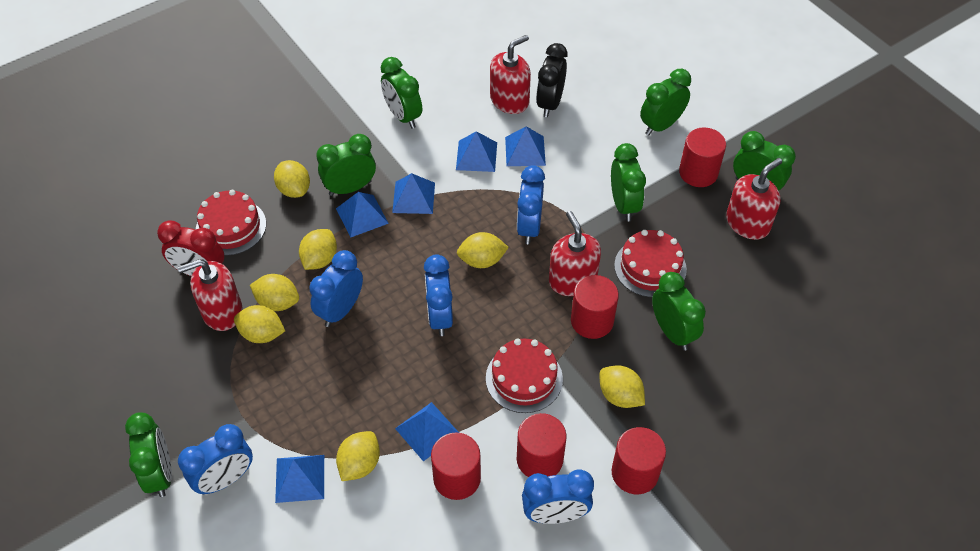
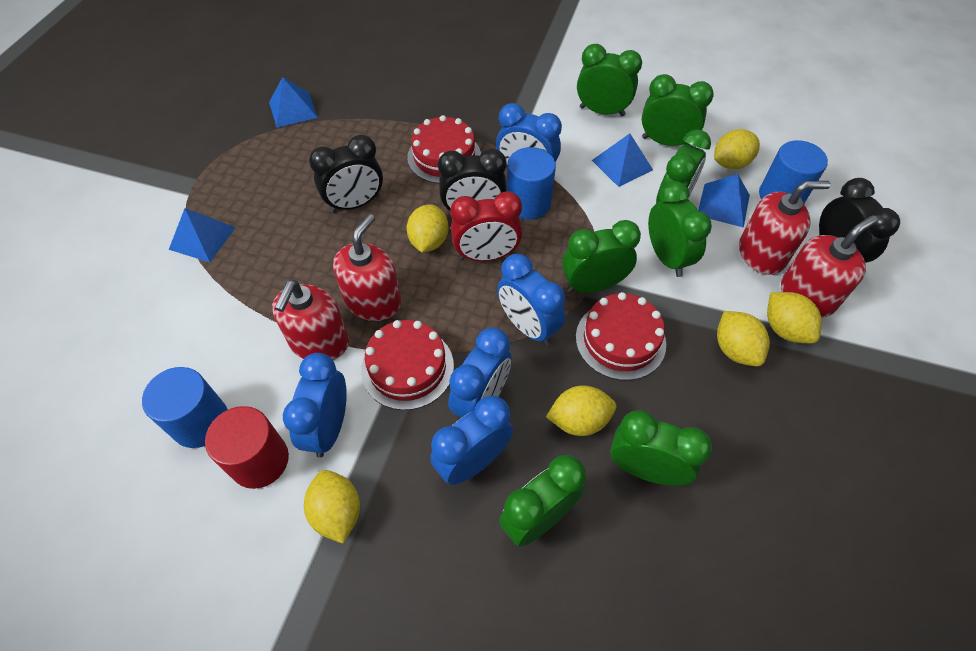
black clock: [536,43,568,117] = 1 -> [309,135,383,213] [438,149,507,215] [819,178,900,263] = 3
blue cylinder: none = 0 -> [142,367,228,448] [507,147,556,219] [759,140,828,204] = 3
blue pyramid: [275,455,324,503] [336,192,389,238] [392,173,435,214] [395,402,459,461] [456,131,497,172] [505,126,546,166] = 6 -> [169,208,236,262] [269,77,318,128] [592,133,653,187] [698,174,750,228] = 4
red cylinder: [431,433,481,500] [517,413,566,477] [571,275,619,339] [612,427,666,494] [679,127,726,187] = 5 -> [205,406,289,489] = 1
yellow lemon: [234,305,285,343] [250,274,299,311] [274,160,310,198] [299,229,337,270] [336,431,380,481] [457,232,509,268] [600,365,645,408] = 7 -> [304,470,360,544] [407,205,449,252] [546,385,616,436] [714,129,760,169] [717,311,770,366] [767,292,822,343] = 6

